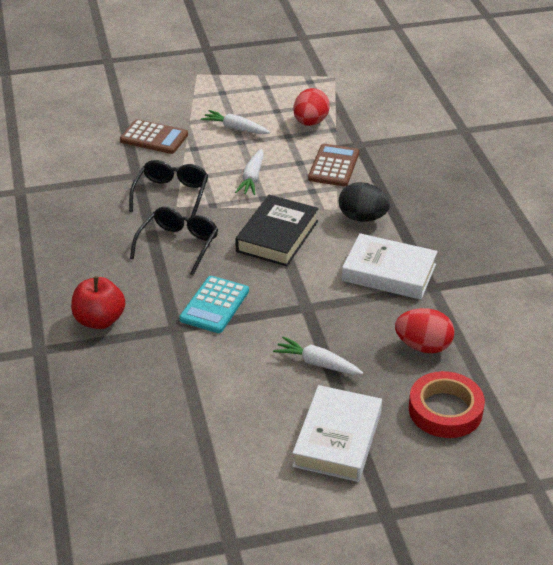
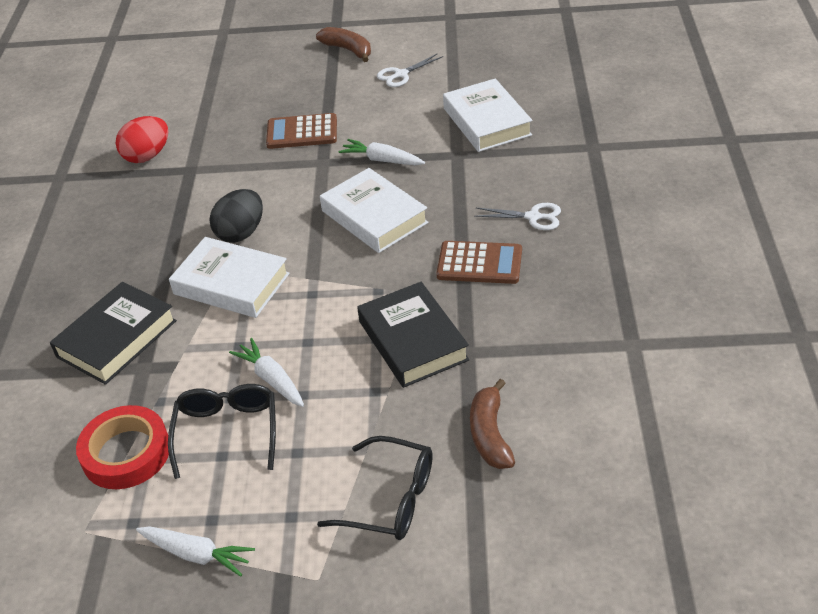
black book: [235,195,319,266] = 1 -> [50,282,177,385] [357,282,469,388] = 2
brown banana: none = 0 -> [316,27,371,62] [470,379,515,469] = 2
red apple: [71,276,125,329] = 1 -> none = 0
red egg: [293,88,330,126] [395,308,454,353] = 2 -> [116,116,169,163] = 1
turquoise calculator: [179,276,249,333] = 1 -> none = 0
white book: [292,385,382,482] [342,233,438,300] = 2 -> [169,237,290,318] [320,168,428,253] [443,78,533,152] = 3
white scissors: none = 0 -> [377,53,443,87] [474,203,561,230] = 2

